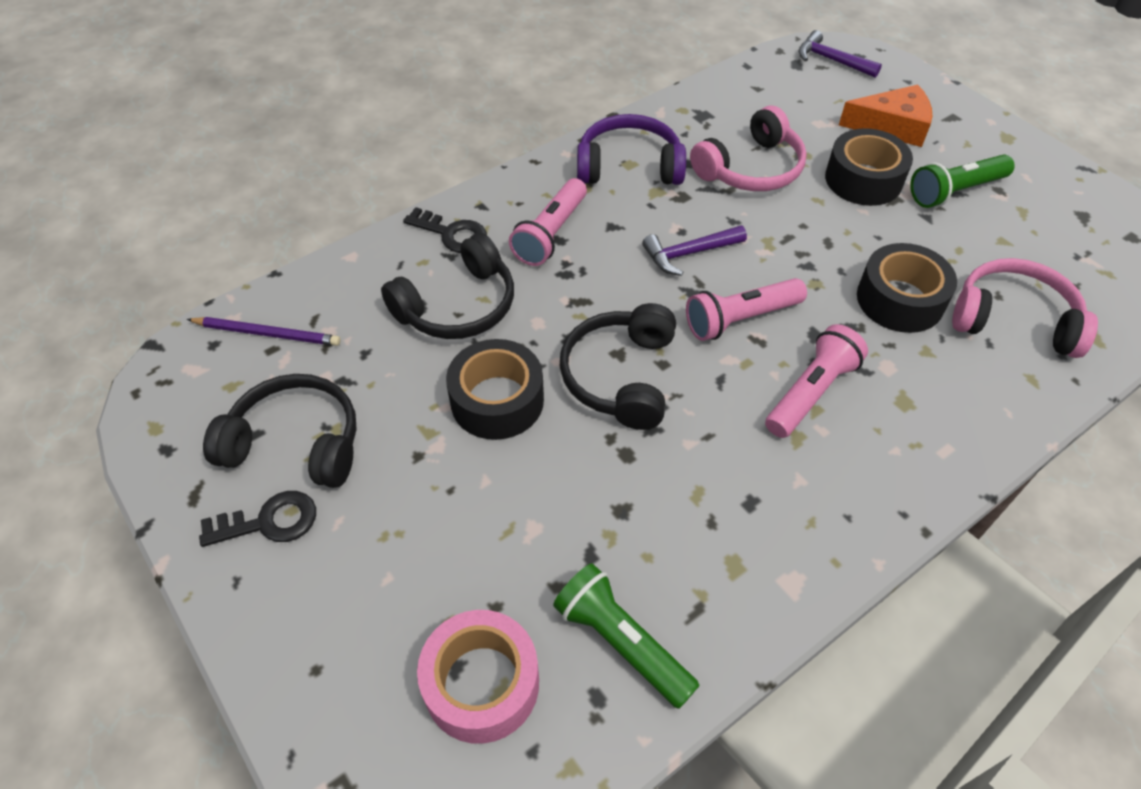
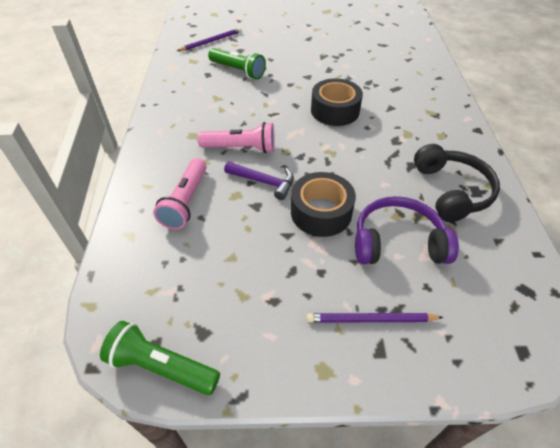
black headphones: [203,374,357,488] [381,233,514,339] [560,303,676,430] = 3 -> [414,144,500,222] = 1
black key: [199,491,316,547] [403,207,487,253] = 2 -> none = 0
black tape: [446,339,544,440] [825,128,913,206] [857,243,957,333] = 3 -> [291,172,356,237] [311,78,363,126] = 2
orange cheese: [839,85,932,147] = 1 -> none = 0
pink flashlight: [509,178,587,266] [686,278,807,341] [765,324,868,438] = 3 -> [153,158,207,229] [198,122,275,153] = 2
pink headphones: [690,105,807,191] [952,258,1098,358] = 2 -> none = 0
pink tape: [417,610,539,744] = 1 -> none = 0
purple hammer: [642,225,747,276] [799,30,882,78] = 2 -> [224,162,294,200] = 1
purple pencil: [187,317,340,346] = 1 -> [177,28,242,51] [307,313,444,323] = 2

